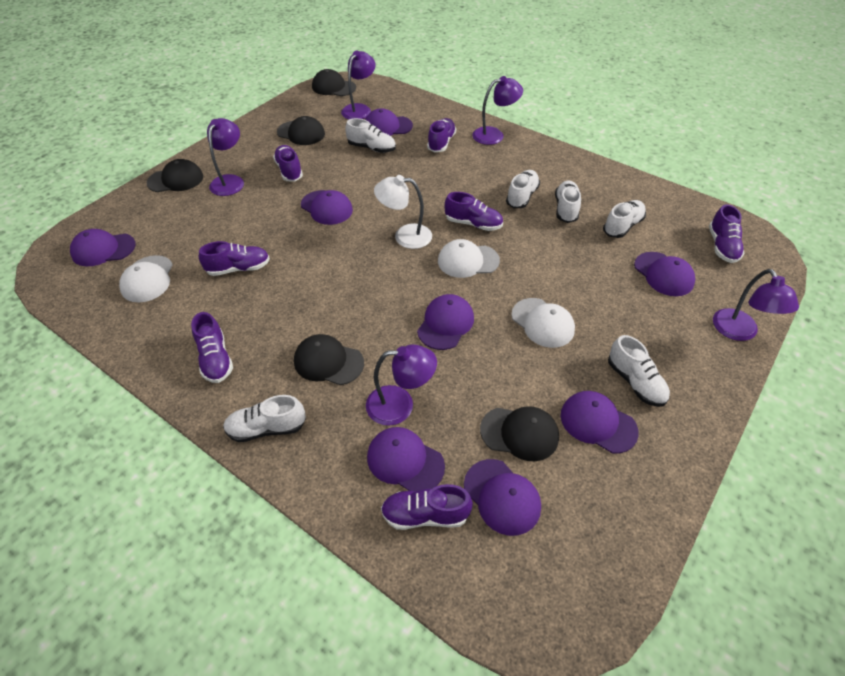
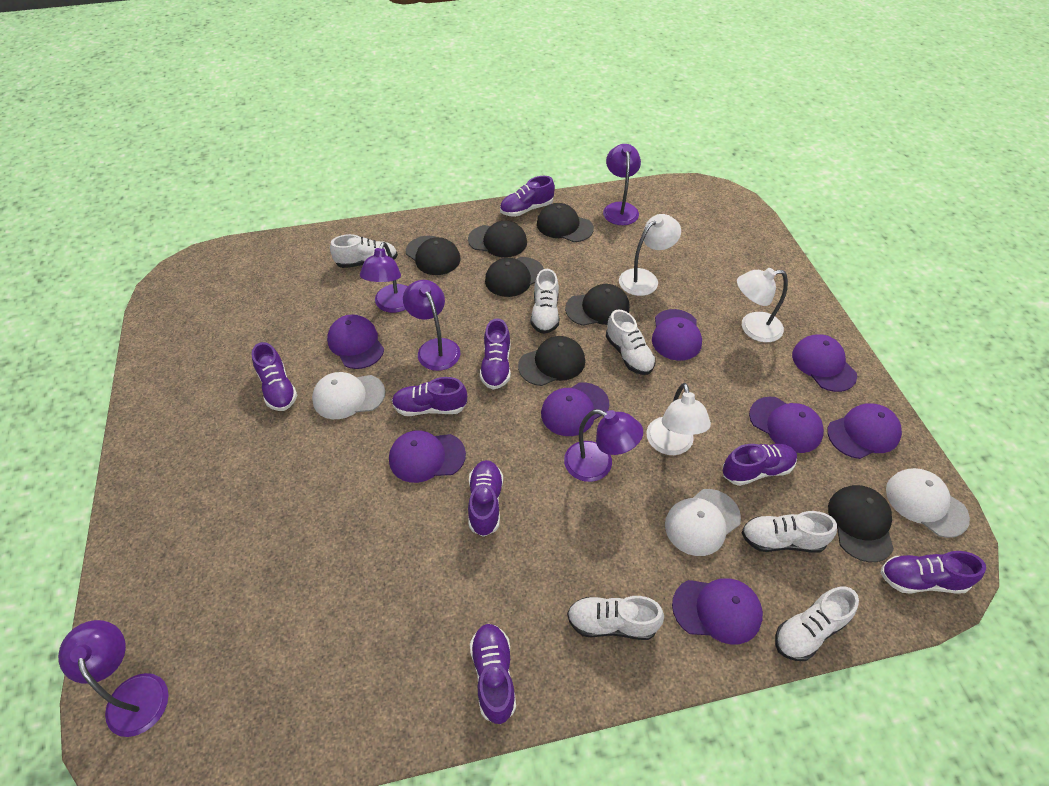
black cap: [147,159,203,192] [277,116,325,145] [294,334,364,385] [312,69,356,96] [480,406,559,461] = 5 -> [406,236,461,275] [468,221,527,257] [485,257,544,297] [518,336,585,386] [537,203,594,242] [565,284,630,326] [828,485,894,562] = 7
purple shoe: [191,312,233,383] [199,241,270,276] [273,145,303,182] [381,484,473,530] [427,118,456,152] [445,192,503,231] [709,204,745,263] = 7 -> [252,342,297,411] [392,377,467,416] [468,460,503,537] [470,624,516,724] [480,318,511,389] [500,176,555,217] [723,444,797,486] [881,551,986,594] = 8
white lamp: [374,175,432,249] = 1 -> [619,214,681,296] [646,383,711,455] [737,268,788,342] = 3

